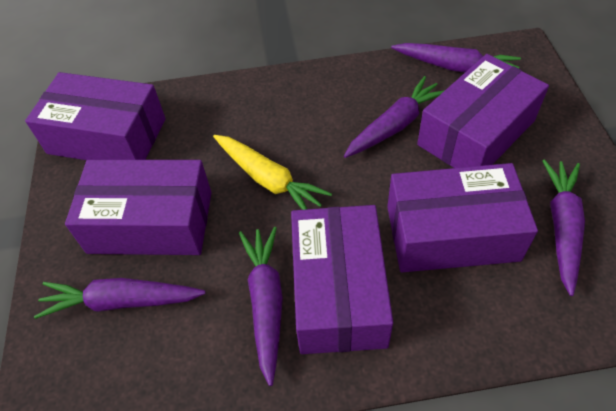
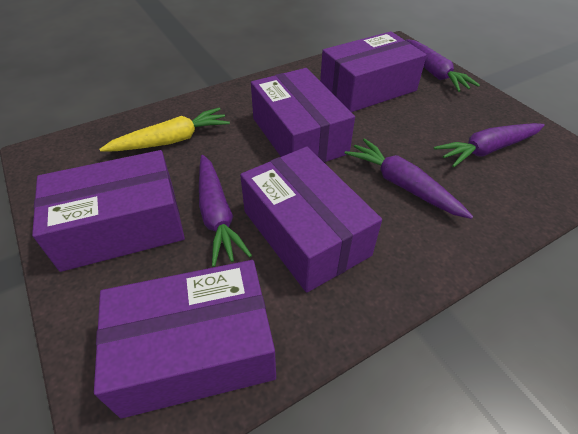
purple carrot: [34,278,206,319] [239,227,283,386] [344,76,445,158] [391,43,521,73] [542,159,585,296] = 5 -> [199,155,252,267] [345,138,473,219] [406,39,480,92] [434,123,545,167] = 4

